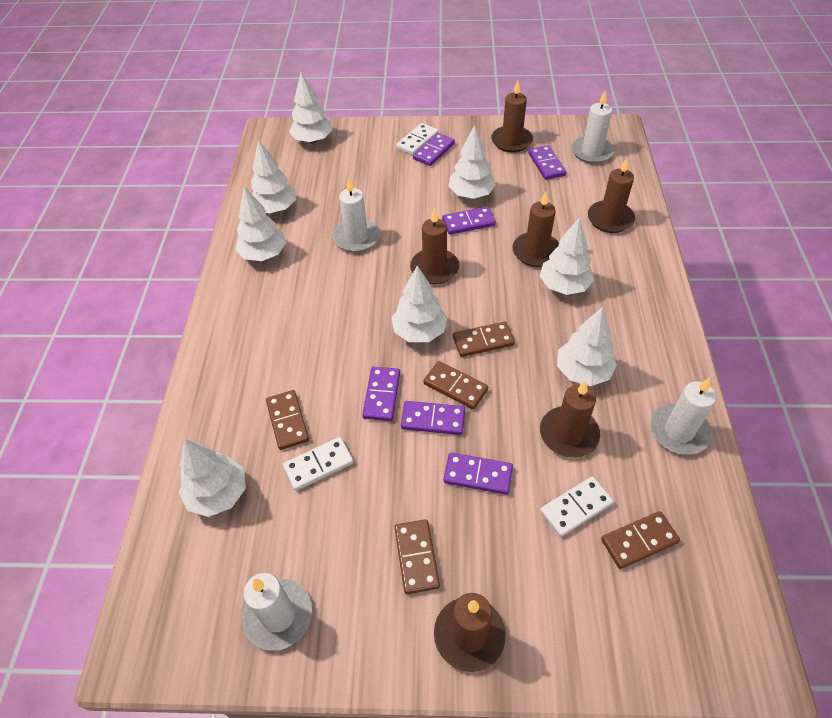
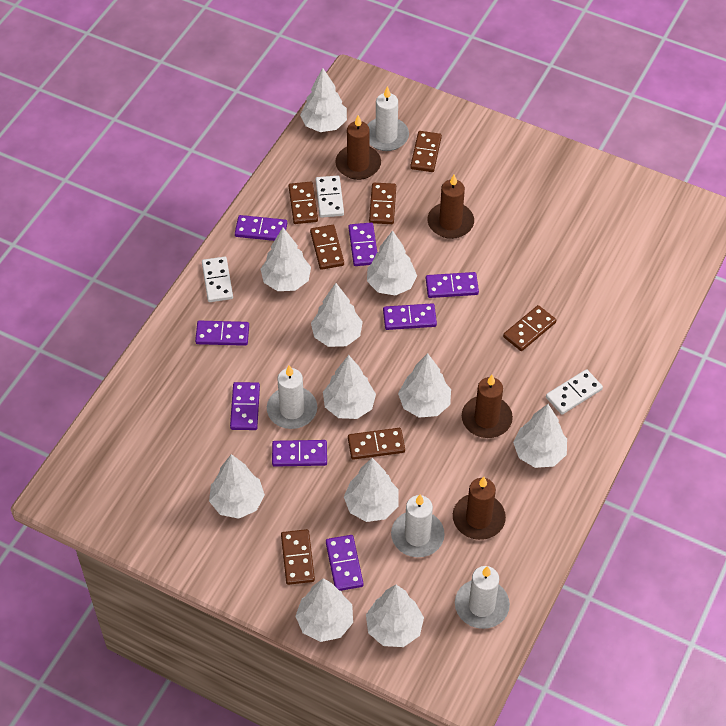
brown candle: [410,208,459,284] [434,593,506,672] [491,81,533,152] [512,192,559,267] [540,380,600,458] [588,158,635,233] = 6 -> [335,115,381,180] [427,174,474,239] [453,477,506,540] [462,375,513,438] = 4
brown domino: [266,390,309,450] [394,519,440,594] [423,361,488,409] [453,322,515,357] [601,511,680,569] = 5 -> [281,529,315,585] [289,182,318,224] [310,225,344,270] [348,428,405,460] [369,183,396,224] [410,131,442,172] [503,305,556,351] = 7
purple domino: [362,367,400,421] [401,401,465,435] [413,133,455,166] [442,206,496,235] [444,452,513,495] [528,145,566,180] = 6 -> [195,321,249,346] [230,382,260,430] [235,215,287,241] [272,440,327,467] [326,535,363,591] [349,222,377,266] [383,303,437,330] [426,272,479,298] = 8
white tree: [179,439,246,517] [235,186,286,261] [251,140,296,213] [289,72,332,143] [391,265,447,342] [448,125,496,199] [540,217,594,295] [557,307,617,386] = 8 -> [209,454,265,519] [261,227,311,291] [295,578,353,642] [300,68,347,132] [311,283,363,347] [323,355,376,419] [344,458,399,522] [366,585,424,647] [367,230,417,296] [398,353,451,418] [513,404,567,468] = 11

